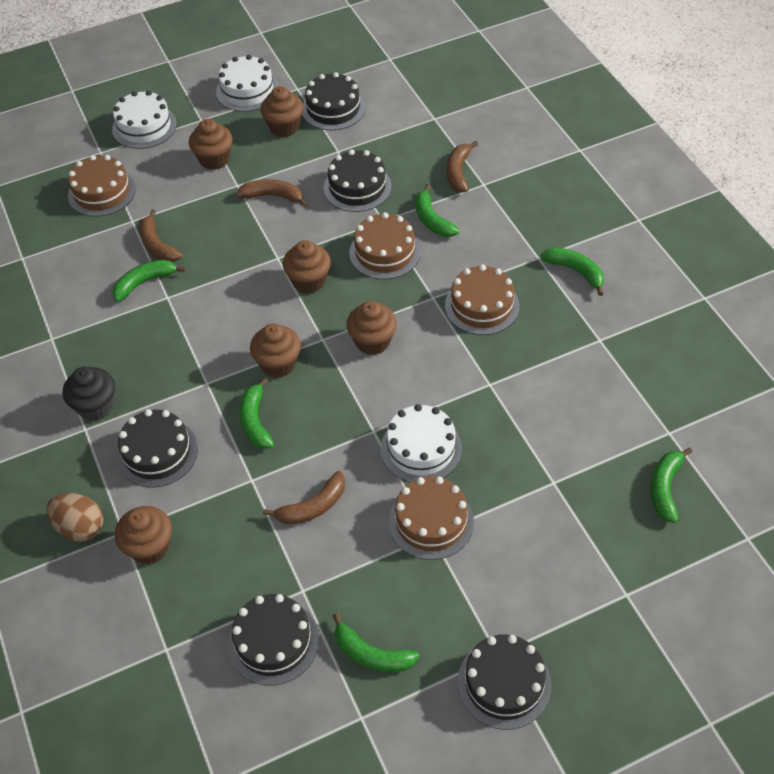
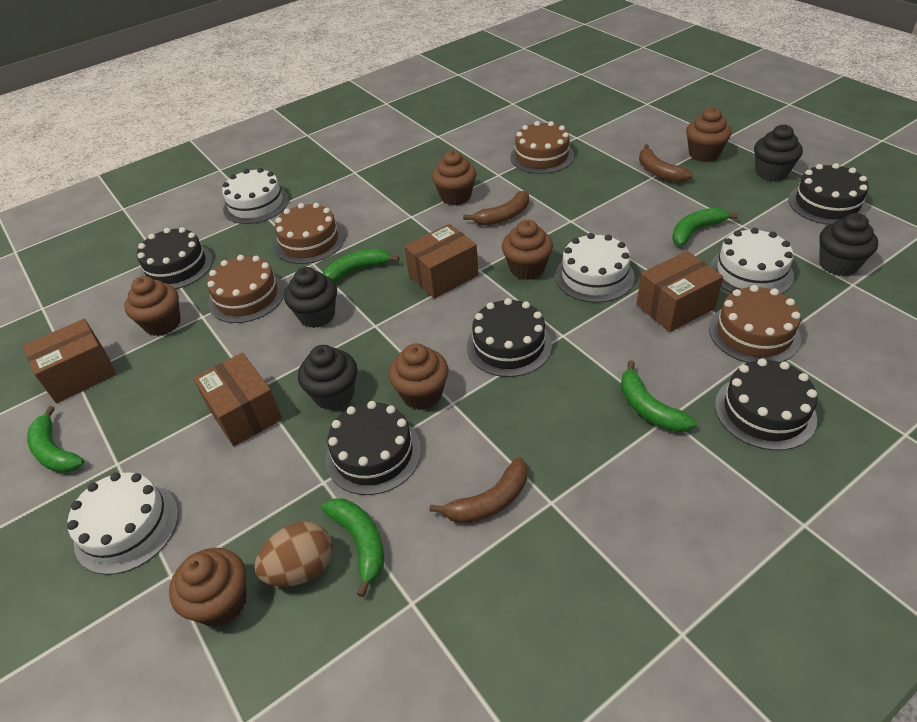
black cupcake: [63,367,115,421] = 1 -> [284,267,337,328] [298,345,357,410] [754,124,803,181] [819,213,878,276] = 4
brown banana: [139,209,183,262] [236,179,307,207] [263,471,345,525] [446,141,478,192] = 4 -> [429,457,527,524] [463,191,529,225] [639,144,693,183] = 3
brown box: none = 0 -> [23,319,117,403] [193,352,282,447] [404,224,479,299] [636,251,723,332] = 4
green banana: [112,260,186,302] [239,377,274,449] [333,613,420,672] [416,184,460,237] [540,247,604,296] [650,448,692,523] = 6 -> [27,406,84,473] [322,498,384,597] [323,249,400,283] [621,360,697,432] [672,208,738,246] = 5
white cake: [112,90,177,149] [216,55,279,112] [381,404,462,482] = 3 -> [67,472,179,575] [222,168,289,224] [555,233,635,303] [710,228,794,294] = 4

